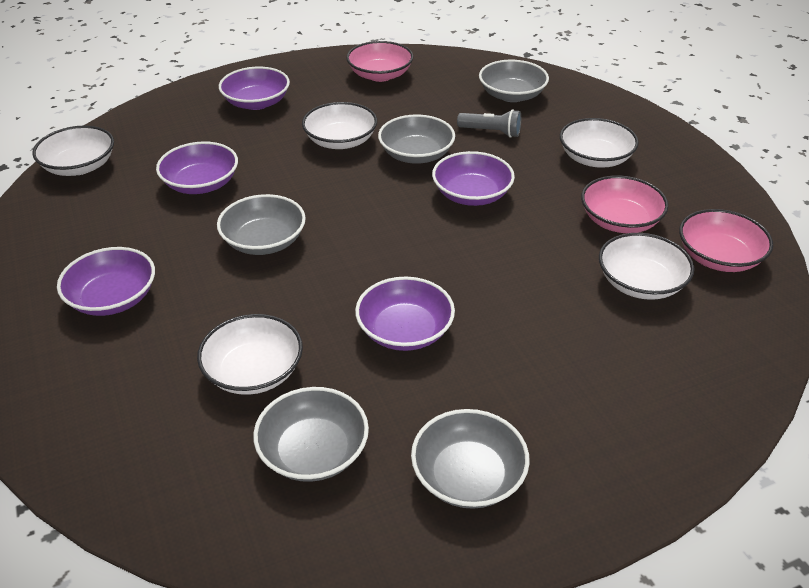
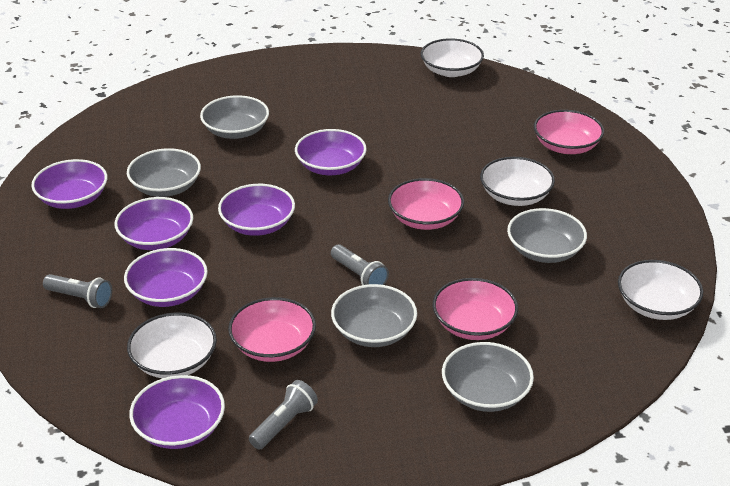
grey flashlight: [457,109,521,138] = 1 -> [43,274,112,308] [249,380,318,450] [331,245,389,285] = 3
pink bowl: [346,41,414,82] [581,175,668,233] [679,209,773,272] = 3 -> [228,297,316,362] [388,178,464,230] [432,278,518,340] [534,110,604,154] = 4
purple bowl: [57,247,155,316] [156,142,238,194] [219,67,290,110] [355,277,455,351] [432,151,515,206] = 5 -> [31,159,107,209] [115,197,193,250] [124,248,208,307] [129,375,225,449] [218,184,295,236] [295,129,367,175] = 6
white bowl: [32,125,114,176] [197,314,303,395] [302,102,377,149] [560,118,639,168] [599,233,695,300] = 5 -> [127,313,217,378] [420,38,484,77] [480,157,555,206] [618,260,703,320] = 4

